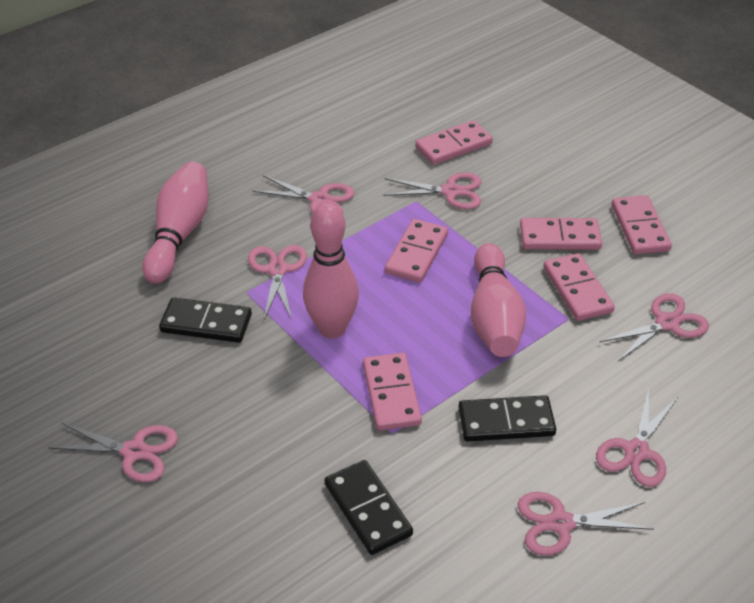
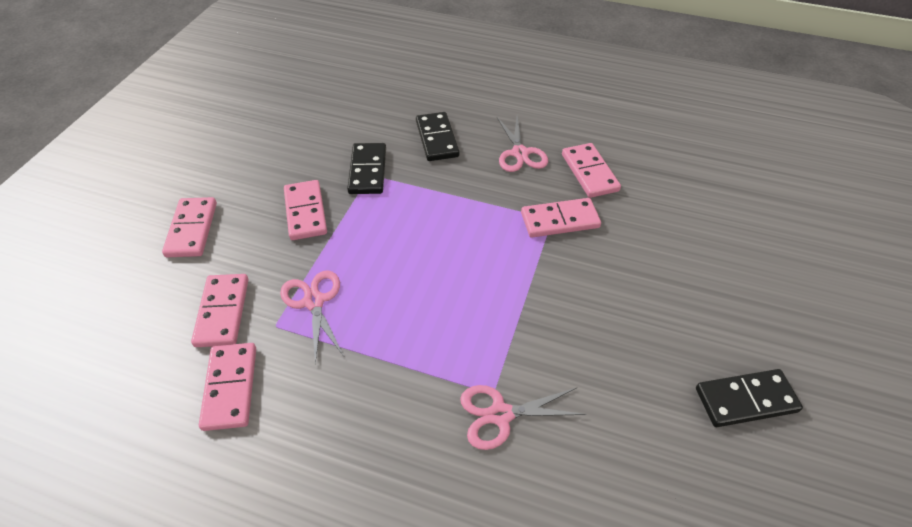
pink bowling pin: [142,162,209,284] [303,202,359,339] [471,243,526,357] = 3 -> none = 0
pink scissors: [49,423,178,482] [248,245,307,320] [253,175,355,214] [383,172,481,209] [518,492,654,556] [596,388,678,487] [600,293,709,361] = 7 -> [280,270,344,364] [460,385,587,450] [497,116,548,172] = 3

